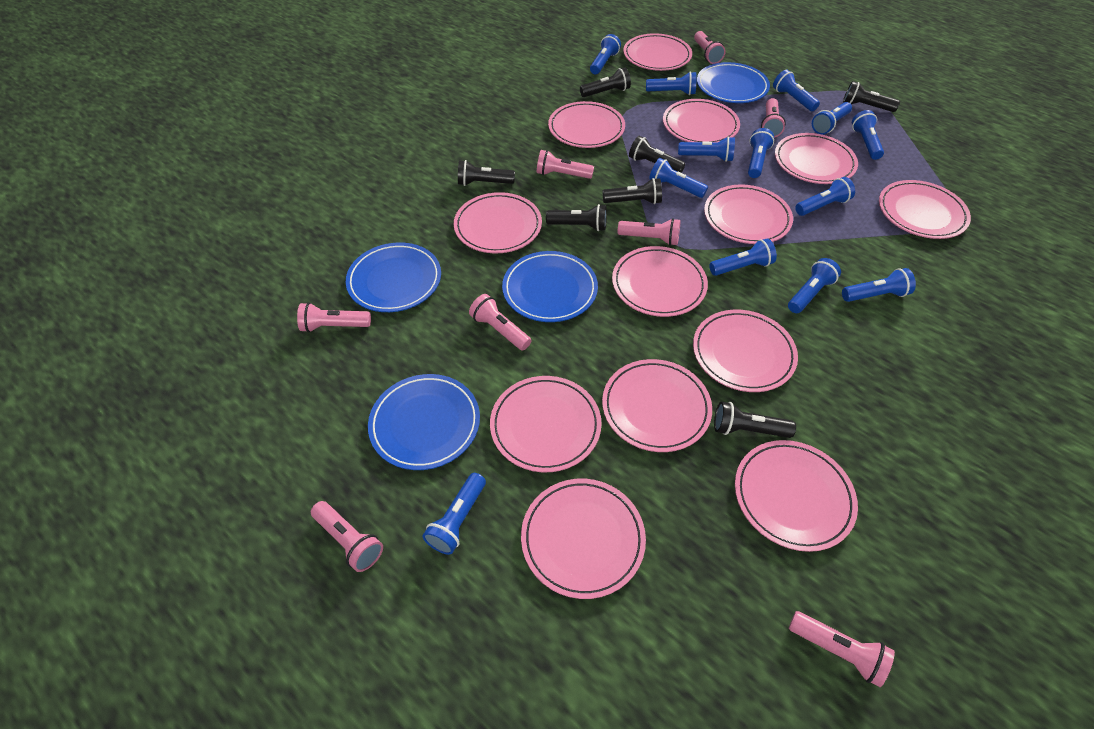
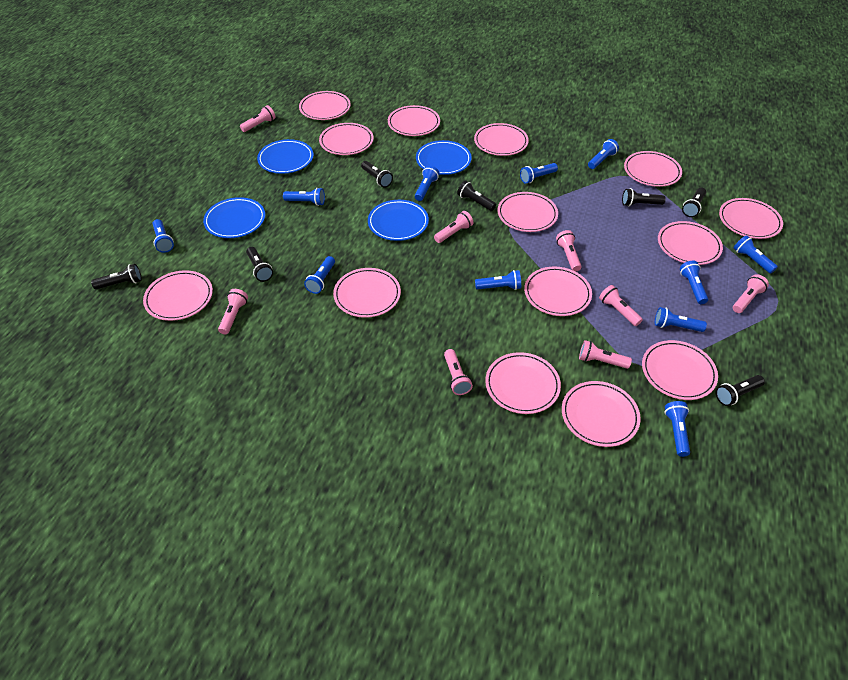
blue flashlight: [422,473,486,555] [590,34,621,74] [646,72,697,95] [649,158,708,198] [678,137,735,162] [709,238,777,276] [748,128,774,178] [773,69,820,111] [788,258,841,313] [795,177,855,216] [812,102,852,135] [842,268,916,302] [852,110,884,160] = 13 -> [153,219,174,253] [283,188,325,206] [304,256,335,294] [415,165,439,201] [475,270,521,290] [520,163,558,184] [588,139,619,169] [655,307,707,332] [665,401,690,457] [680,261,708,304] [734,235,778,273] = 11
pink plate: [454,192,542,254] [490,376,602,472] [521,479,646,599] [548,101,625,148] [602,359,712,452] [612,246,708,317] [623,33,692,71] [663,99,740,142] [693,310,798,392] [704,185,793,244] [735,440,858,552] [775,133,858,184] [879,180,971,239] = 13 -> [143,270,213,321] [299,91,351,120] [319,123,374,155] [333,268,401,318] [388,105,440,136] [474,123,529,156] [485,352,561,414] [497,192,558,232] [524,267,592,316] [562,381,641,447] [624,151,682,187] [642,340,718,400] [658,221,723,265] [719,198,783,239] = 14

